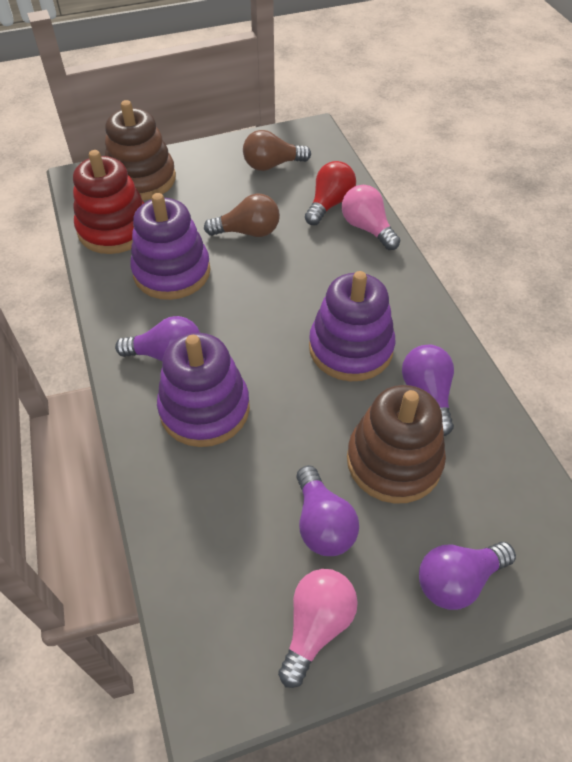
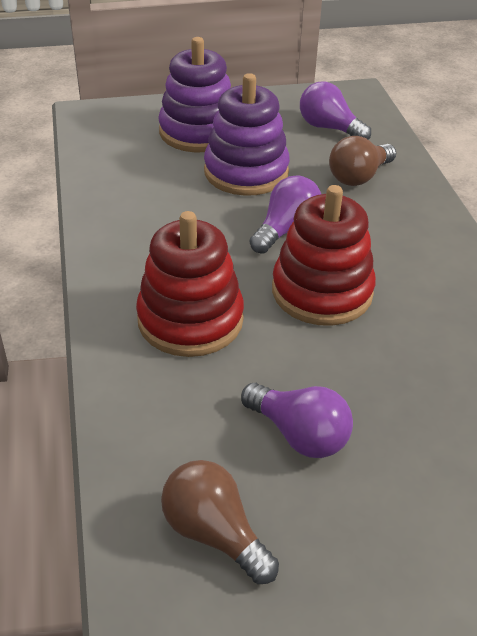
brown stacking toy: [105,100,176,201] [347,385,446,504] = 2 -> none = 0
pink light bulb: [278,569,358,688] [342,185,400,250] = 2 -> none = 0
purple light bulb: [115,316,200,361] [296,465,359,556] [402,345,454,436] [419,542,516,610] = 4 -> [241,383,353,458] [250,175,321,254] [300,81,371,140] = 3
purple stacking toy: [130,193,211,300] [157,333,250,447] [309,271,395,381] = 3 -> [158,37,231,152] [204,73,290,196] = 2
red light bulb: [305,161,356,225] = 1 -> none = 0
red stacking toy: [73,150,144,254] = 1 -> [136,211,244,357] [272,185,376,326] = 2

